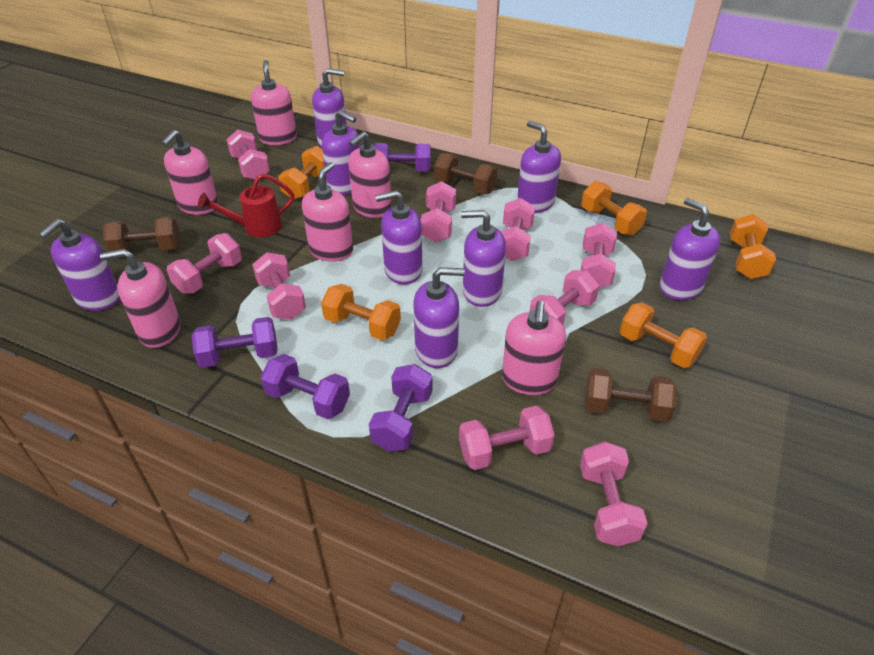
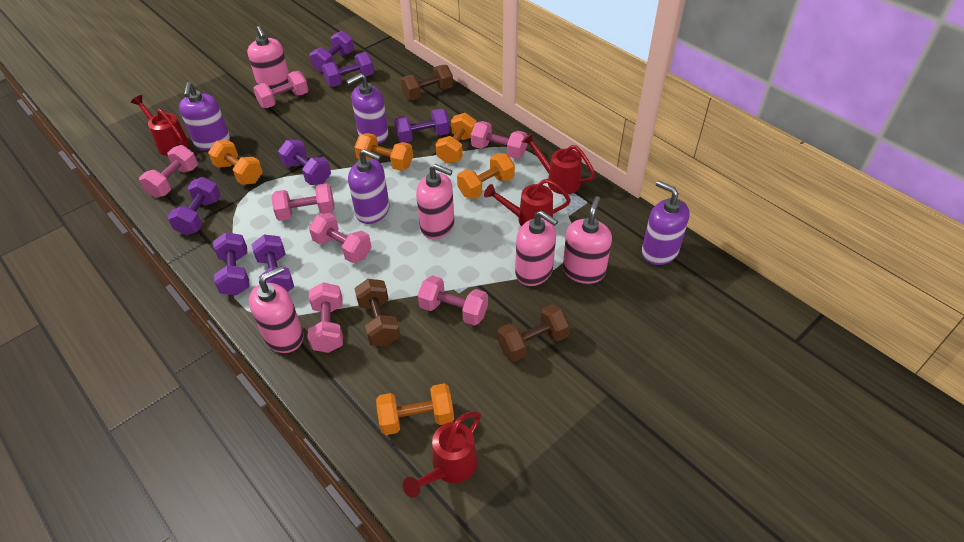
pink dumbbell: [167,233,242,294] [226,130,270,180] [252,252,306,320] [421,181,456,242] [459,406,555,470] [501,198,535,261] [529,270,599,325] [580,442,648,546] [581,223,617,288] = 9 -> [139,145,198,198] [253,71,308,108] [272,184,335,221] [308,282,343,353] [309,213,372,263] [418,275,488,326] [471,121,528,159] = 7
pink soap dispenser: [100,249,181,348] [162,130,218,215] [251,60,297,145] [302,162,353,262] [348,132,392,218] [502,300,566,395] = 6 -> [247,26,289,89] [249,266,304,353] [416,164,455,239] [515,210,558,286] [563,196,612,284] = 5
purple dumbbell: [192,317,278,368] [260,354,350,419] [369,364,432,451] [374,143,431,171] = 4 -> [167,177,221,235] [213,232,250,296] [251,235,294,292] [278,140,331,185] [310,31,354,73] [322,52,374,87] [394,109,450,143] = 7
purple soap dispenser: [39,219,120,311] [312,68,347,148] [322,110,360,195] [375,190,423,285] [414,267,465,368] [461,210,506,307] [517,121,561,213] [660,198,720,300] = 8 -> [179,82,230,151] [346,73,388,144] [348,149,389,224] [642,181,690,265] = 4
red watering can: [198,173,294,237] = 1 -> [131,95,189,156] [403,411,481,498] [484,179,571,226] [522,133,595,194] = 4

